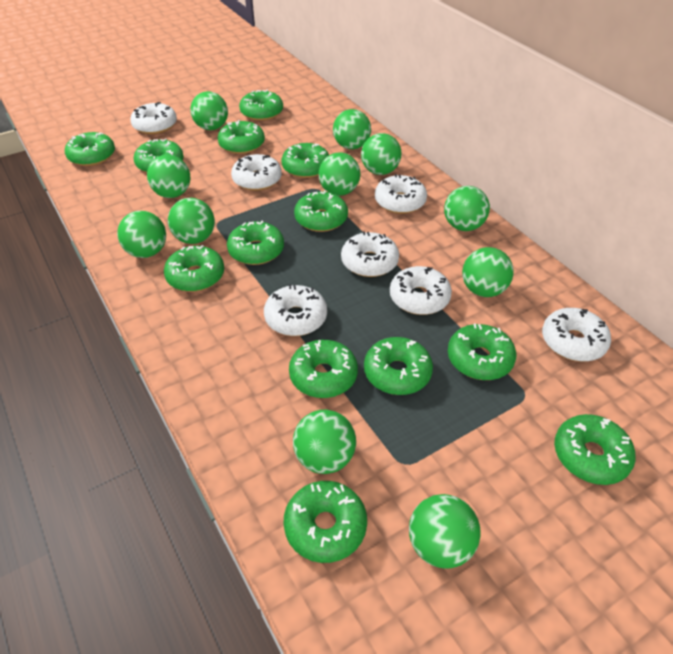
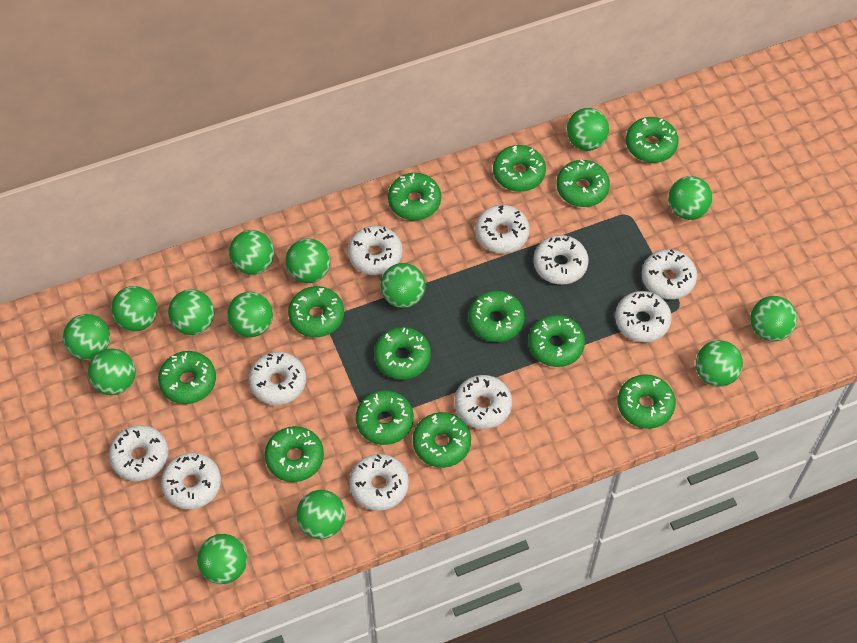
green ball: [117,211,166,258] [147,155,190,198] [168,198,215,244] [190,91,228,130] [293,410,356,474] [319,152,361,196] [333,109,371,149] [361,133,401,175] [409,494,481,568] [444,186,490,231] [462,247,514,297] = 11 -> [63,314,110,360] [88,349,136,395] [111,286,157,331] [168,289,214,335] [197,534,247,584] [227,292,273,337] [229,230,274,275] [286,239,330,283] [296,490,346,539] [380,263,426,308] [567,108,609,151] [668,176,713,220] [696,340,743,387] [750,296,797,342] = 14
white donut: [130,102,177,134] [231,154,282,191] [264,284,327,336] [341,231,399,277] [375,174,427,214] [390,266,452,315] [542,308,611,362] = 7 -> [109,425,169,481] [161,453,221,509] [249,352,306,405] [348,226,403,275] [349,454,409,511] [455,375,512,429] [475,205,530,253] [534,235,589,285] [615,291,672,342] [642,249,697,299] = 10

